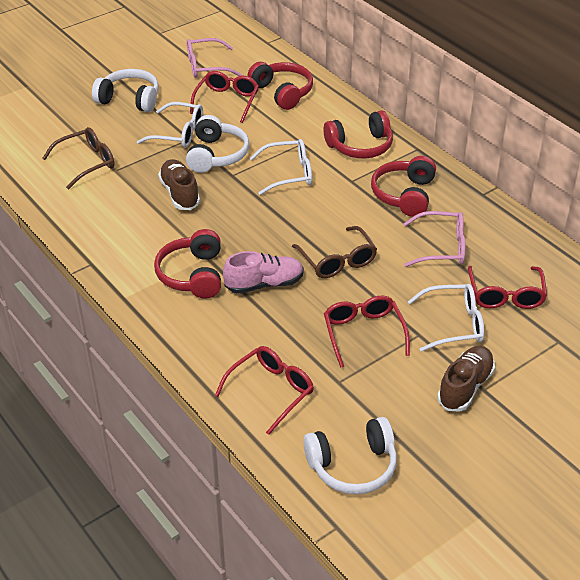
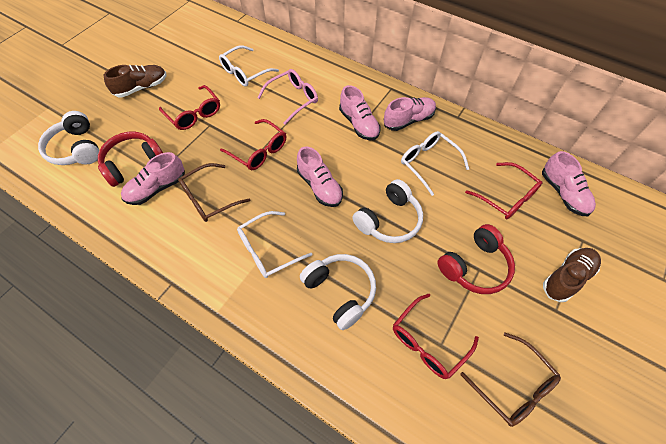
pink glasses: [187,38,242,78] [403,211,465,267] = 2 -> [257,69,318,125] = 1
pink shoe: [223,251,304,294] = 1 -> [121,152,185,205] [297,147,343,207] [339,85,380,140] [384,97,436,131] [542,151,596,216] = 5
red headphones: [154,229,221,299] [248,62,313,110] [323,110,393,159] [371,156,436,217] = 4 -> [98,132,163,187] [437,224,515,294] = 2

